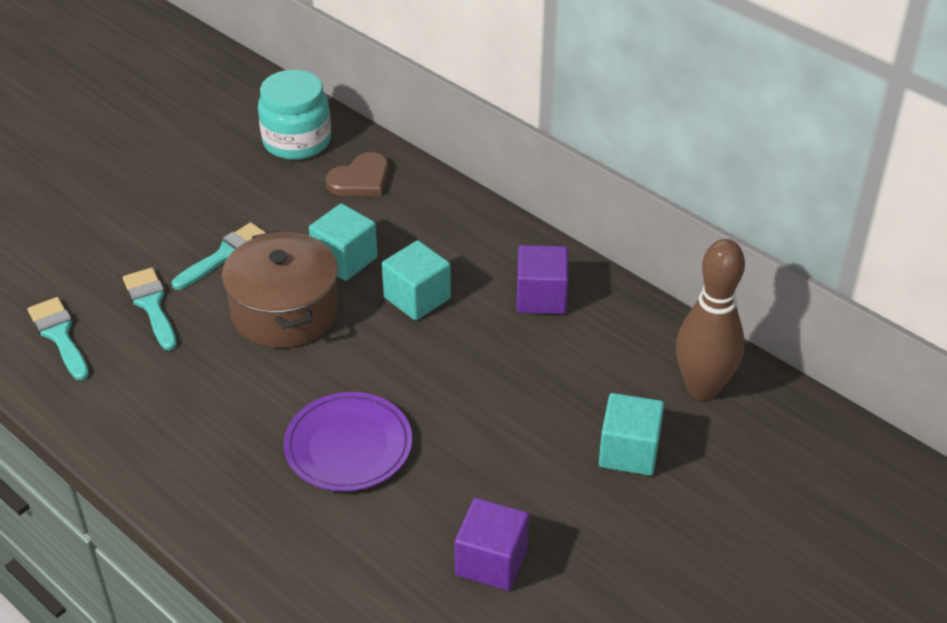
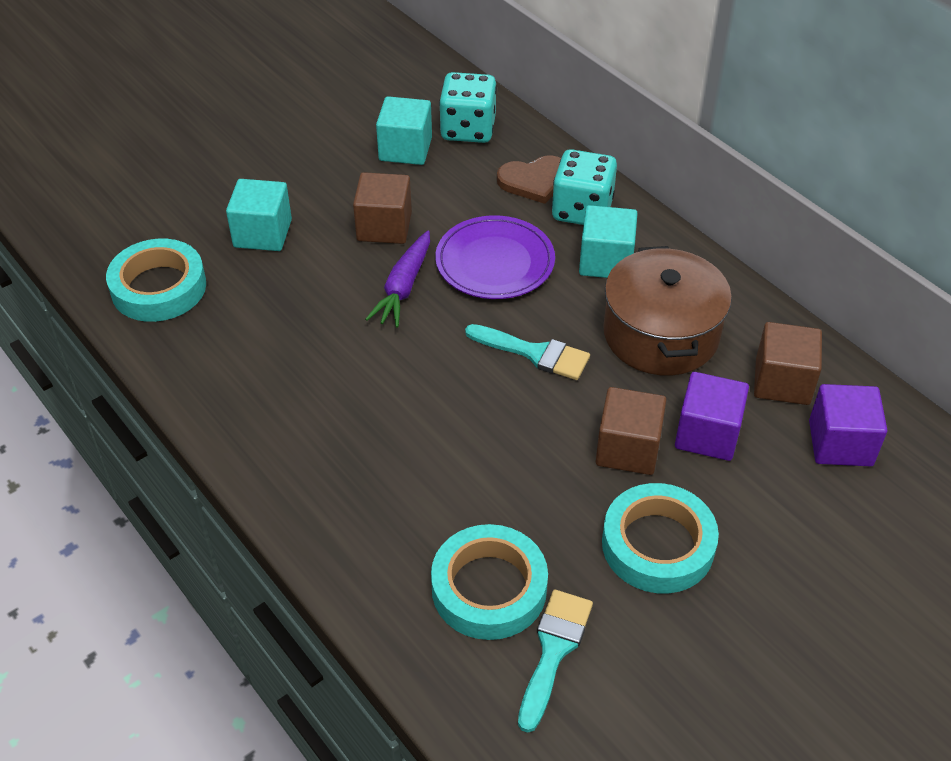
brown bowling pin: [676,239,745,400] = 1 -> none = 0
brown cube: none = 0 -> [353,172,412,244] [596,387,666,475] [754,322,822,405] = 3
purple carrot: none = 0 -> [365,231,430,328] = 1
turquoise brush: [27,297,89,381] [123,268,177,351] [172,222,266,290] = 3 -> [465,324,590,380] [518,589,593,733] = 2
turquoise dice: none = 0 -> [439,72,497,143] [552,149,617,225] = 2
turquoise jar: [258,70,331,160] = 1 -> none = 0
turquoise tape: none = 0 -> [106,239,206,322] [431,524,548,640] [602,483,719,593] = 3

